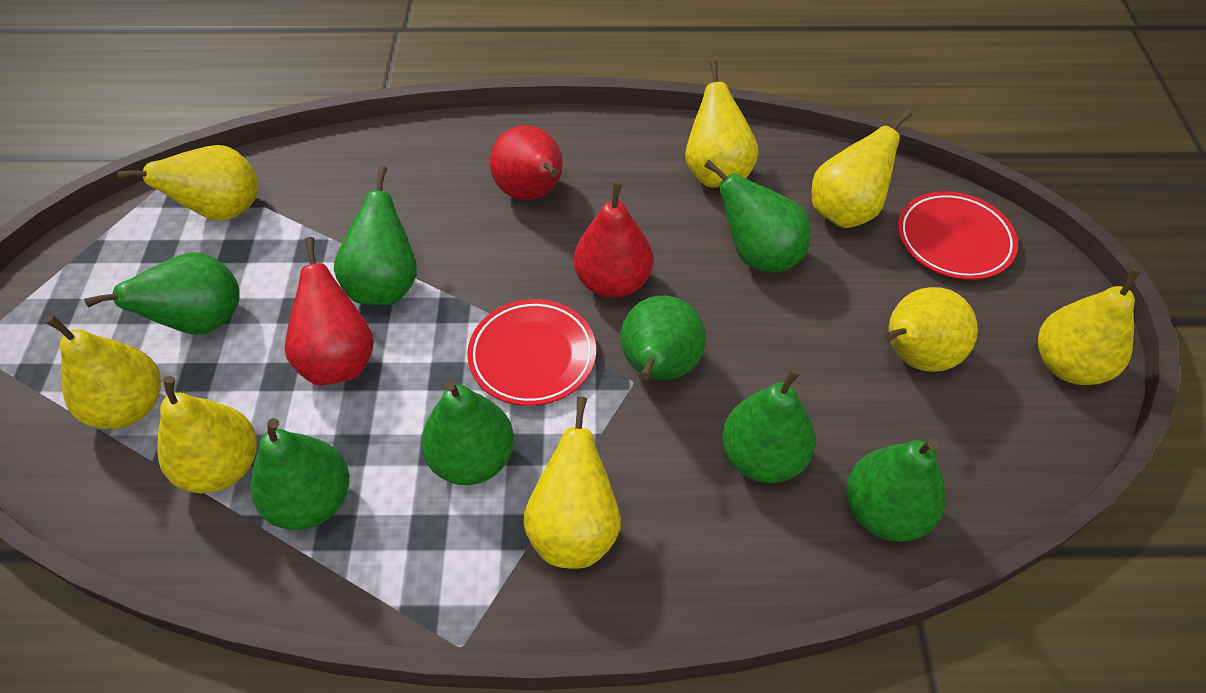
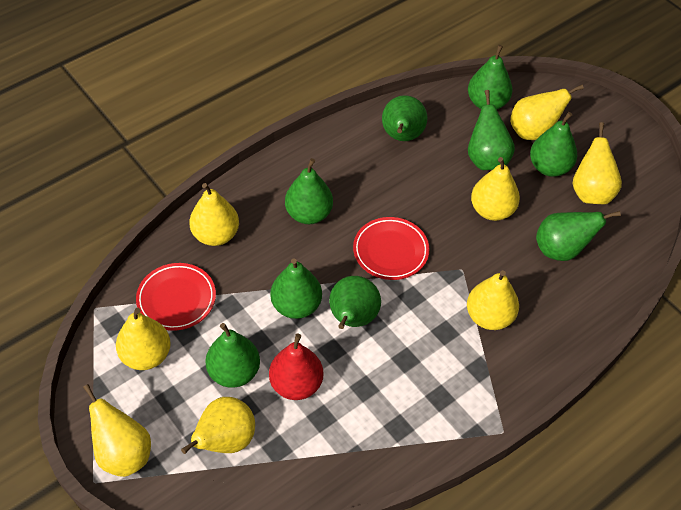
green pear: [84,252,240,335] [250,418,349,530] [334,165,417,305] [421,380,514,485] [620,296,706,380] [704,160,811,272] [722,367,815,483] [846,438,946,542] = 8 -> [206,323,260,388] [270,258,322,319] [285,158,333,224] [329,276,381,329] [382,95,427,141] [468,45,512,109] [468,90,515,170] [530,112,577,177] [536,211,621,261] = 9
red pear: [285,237,374,385] [490,125,563,200] [574,181,653,298] = 3 -> [269,334,323,400] = 1

